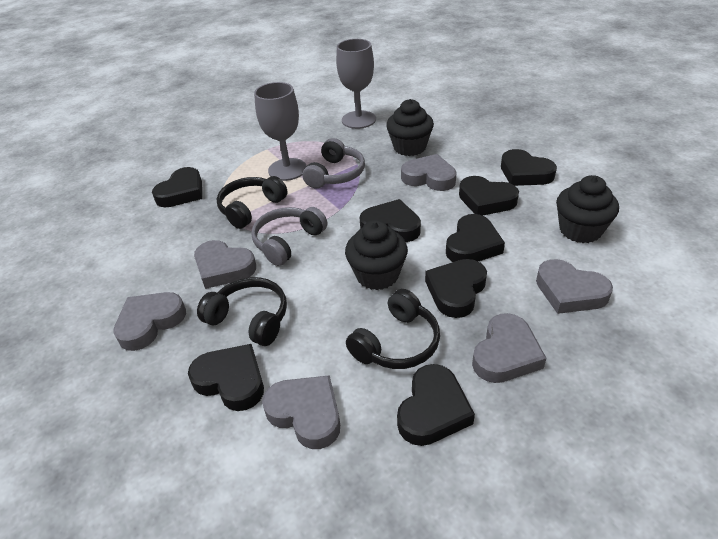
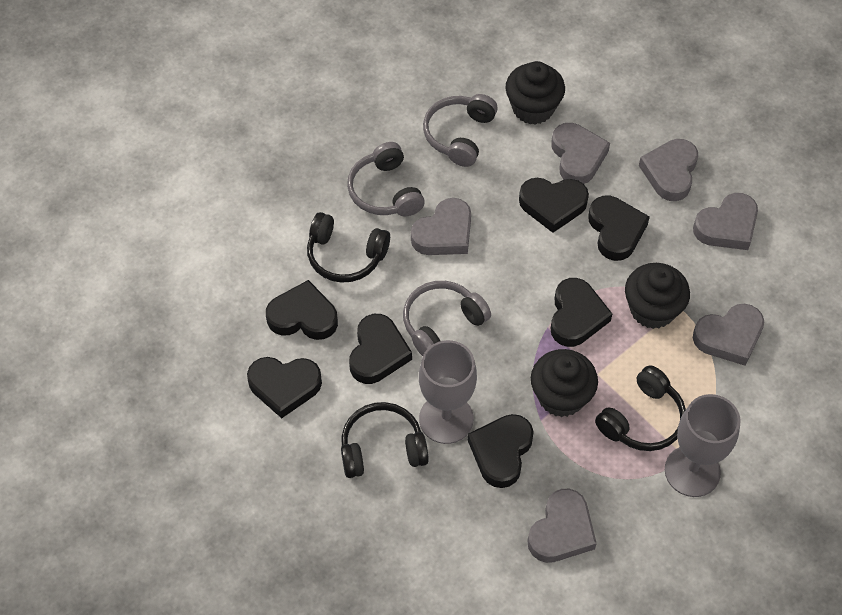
black heart: [152,167,202,207] [188,344,264,411] [360,199,421,242] [397,364,475,446] [425,259,487,318] [446,214,505,262] [459,176,519,216] [501,149,557,186] = 8 -> [247,357,322,418] [266,280,338,340] [349,314,412,384] [468,414,534,488] [519,178,589,233] [551,278,612,347] [588,196,650,261] = 7
grey headphones: [251,207,327,266] [303,138,365,188] = 2 -> [347,142,425,217] [403,281,491,356] [423,94,498,167] = 3

